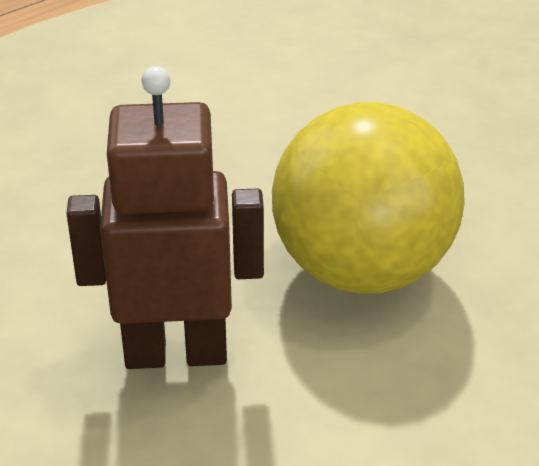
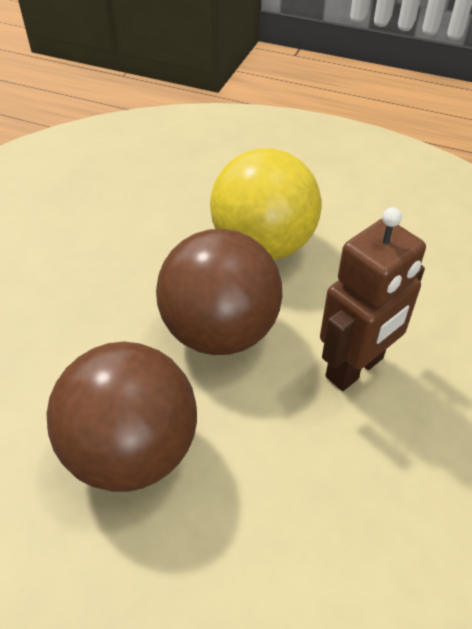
brown ball: none = 0 -> [46,342,197,492] [156,229,282,355] = 2

